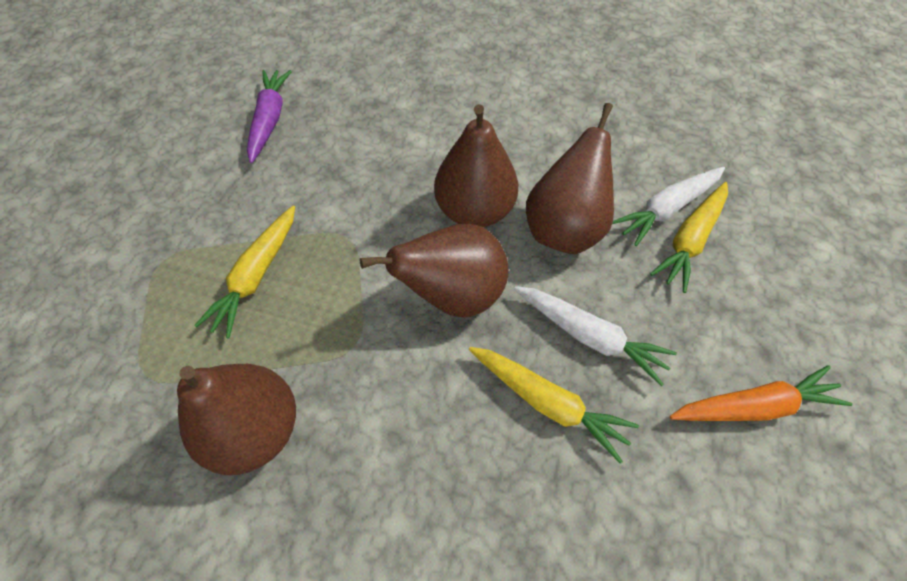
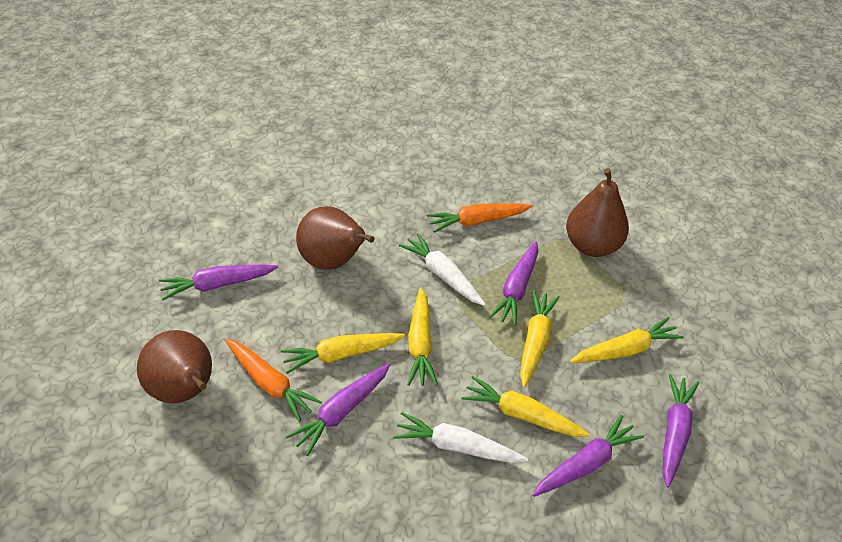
brown pear: [177,364,296,475] [360,223,509,317] [434,104,518,227] [526,103,614,254] = 4 -> [137,330,212,403] [296,206,375,270] [566,168,629,257] = 3
orange carrot: [670,365,852,421] = 1 -> [225,339,322,422] [427,203,532,233] = 2
purple carrot: [247,70,292,163] = 1 -> [159,264,278,300] [286,363,390,456] [489,241,538,326] [532,415,644,497] [662,374,699,488] = 5
yellow carrot: [194,205,295,338] [469,347,639,464] [650,182,728,293] = 3 -> [281,333,405,374] [407,287,438,386] [462,376,590,437] [520,290,560,388] [570,317,684,363] = 5

